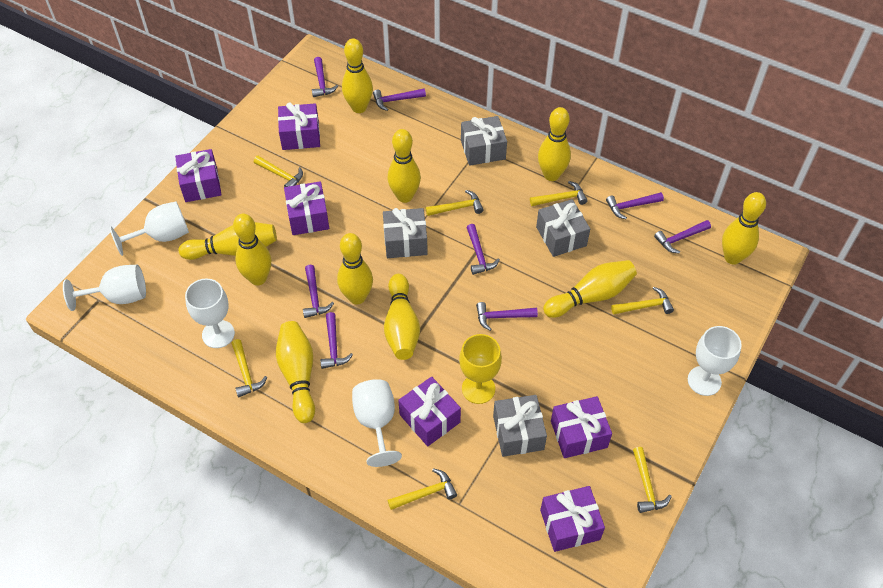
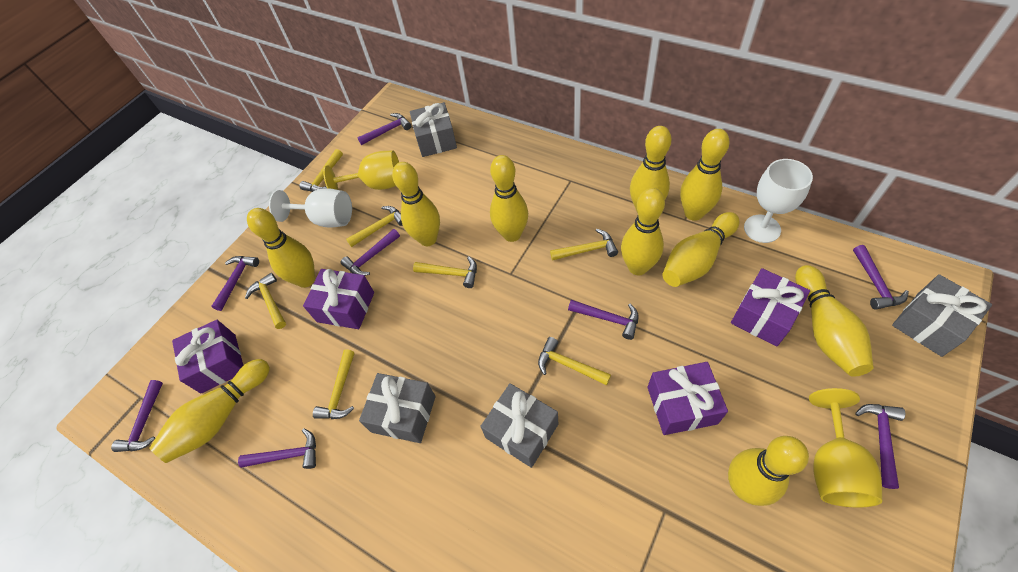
purple gift: [175,149,222,202] [278,102,320,150] [284,181,329,235] [398,377,461,446] [540,486,605,552] [551,396,612,458] = 6 -> [172,320,243,393] [303,269,374,329] [647,362,728,435] [731,268,810,346] = 4
white goblet: [63,265,146,311] [110,201,189,256] [185,278,235,348] [352,379,402,467] [688,326,742,396] = 5 -> [269,188,352,227] [744,159,813,243] = 2
yellow goblet: [459,334,502,404] = 1 -> [323,150,399,190] [809,388,882,507] = 2

